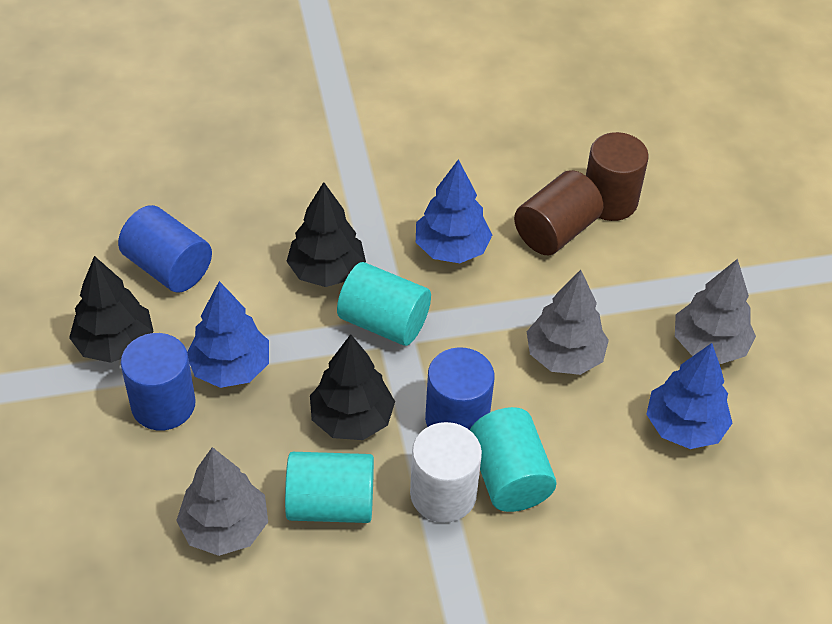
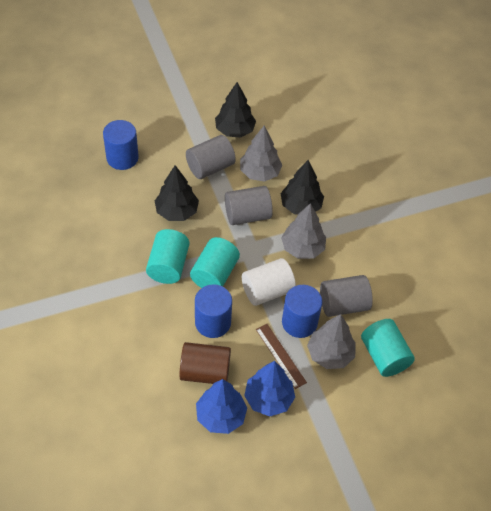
blue tree: [187,281,269,388] [416,159,492,263] [646,343,733,449] = 3 -> [196,379,247,434] [244,361,295,417] = 2
brown cylinder: [514,170,603,255] [586,132,649,221] = 2 -> [179,342,231,384] = 1
brown ruler: none = 0 -> [256,324,307,389] = 1
grey cylinder: none = 0 -> [186,135,236,179] [225,186,273,225] [320,275,373,317] = 3

